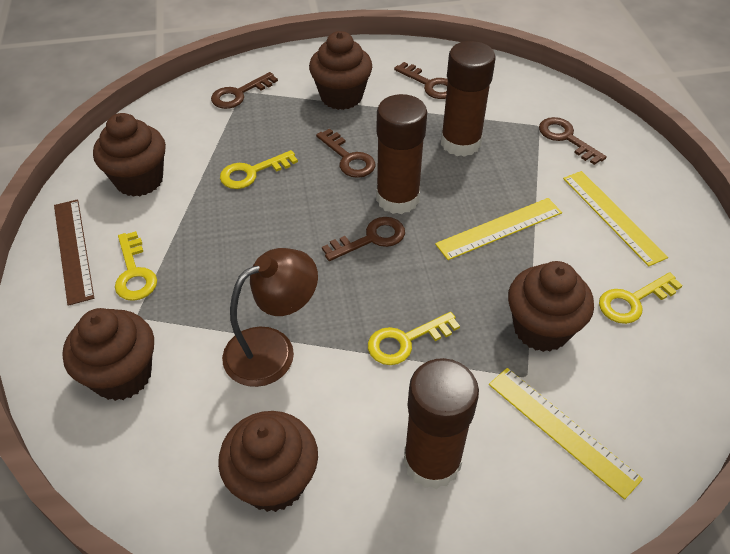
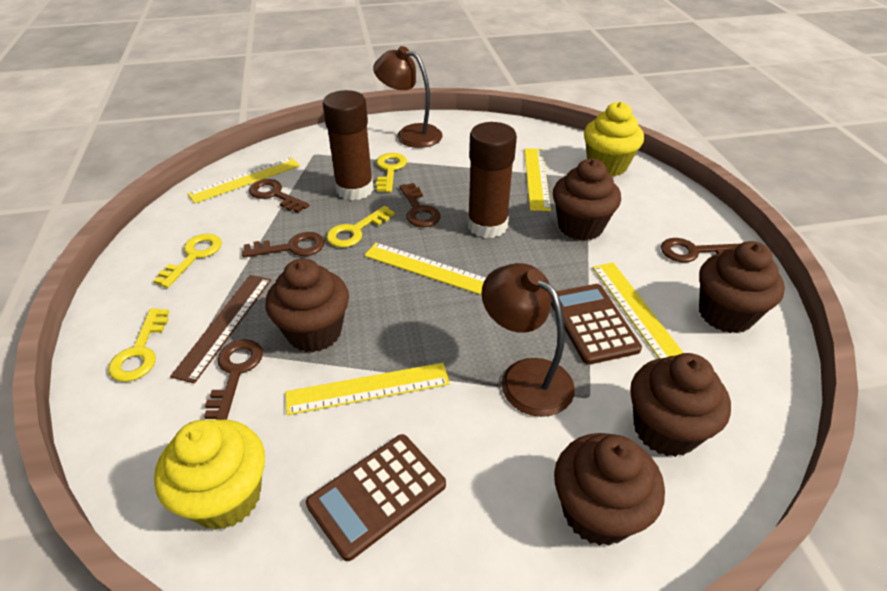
brown calculator: none = 0 -> [306,434,446,561] [551,284,642,365] = 2
brown glue stick: [376,94,427,214] [403,358,479,489] [441,41,496,157] = 3 -> [323,90,374,200] [467,122,517,238] = 2
brown lamp: [222,248,318,387] = 1 -> [373,46,442,148] [482,263,575,417] = 2
yellow cupcake: none = 0 -> [154,420,265,530] [584,101,644,176] = 2
yellow ruler: [435,198,562,260] [489,368,643,499] [563,171,668,267] = 3 -> [187,157,300,203] [285,363,450,415] [364,243,486,295] [524,148,551,211] [593,262,683,358] = 5

